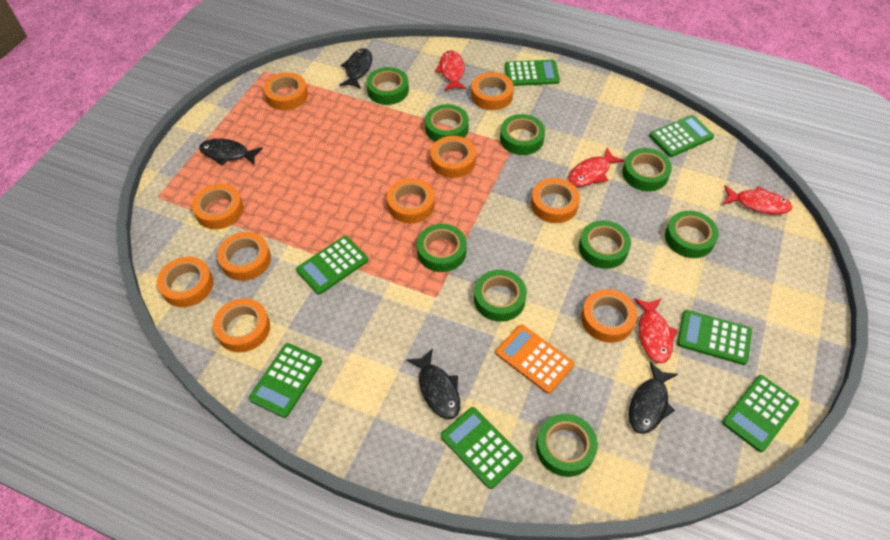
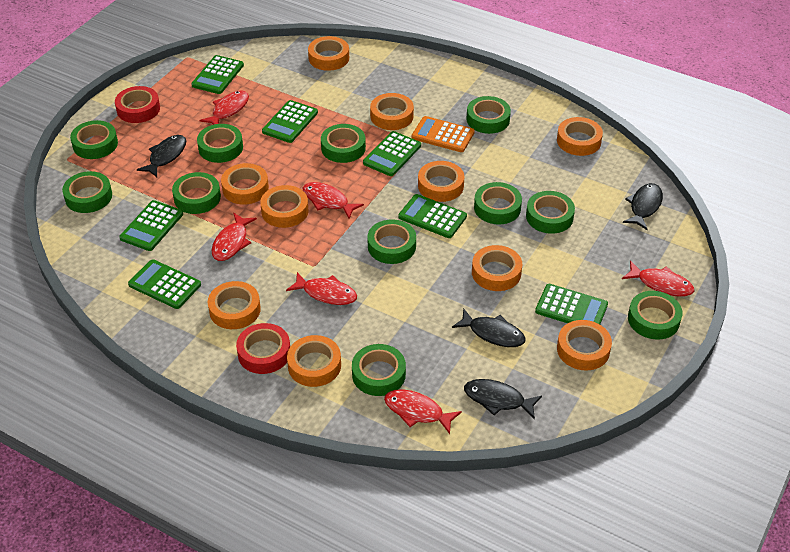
green tape: [366,67,409,105] [417,224,467,272] [425,104,469,142] [474,270,527,322] [500,114,545,155] [536,414,598,477] [579,220,631,269] [622,148,672,191] [665,211,719,258] = 9 -> [62,171,112,213] [70,120,118,159] [172,172,221,214] [197,124,243,163] [321,124,366,163] [352,344,406,396] [367,219,416,264] [466,96,511,134] [474,182,522,224] [526,191,575,234] [628,291,683,340] = 11
red fish: [435,50,467,91] [569,148,624,187] [634,298,677,363] [723,185,792,214] = 4 -> [199,90,249,125] [212,213,257,261] [286,272,357,305] [302,182,364,219] [384,389,462,434] [622,261,694,297] = 6
red tape: none = 0 -> [115,86,160,123] [236,323,290,374] = 2

